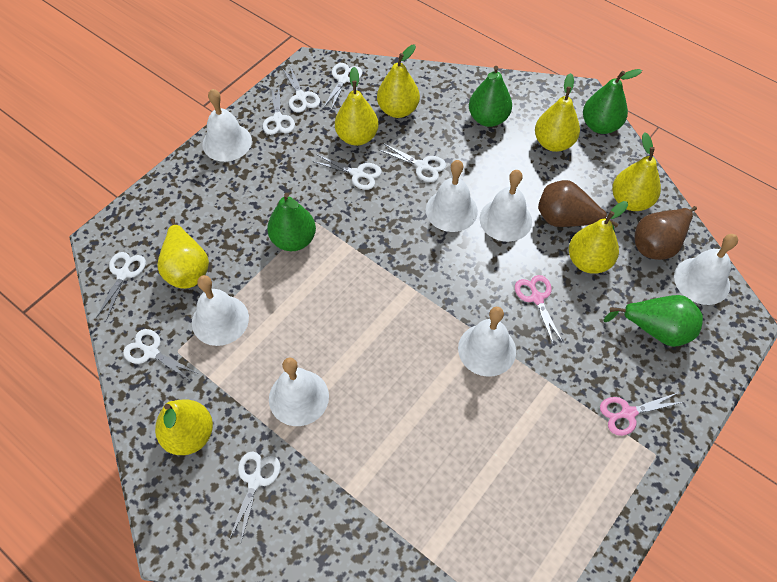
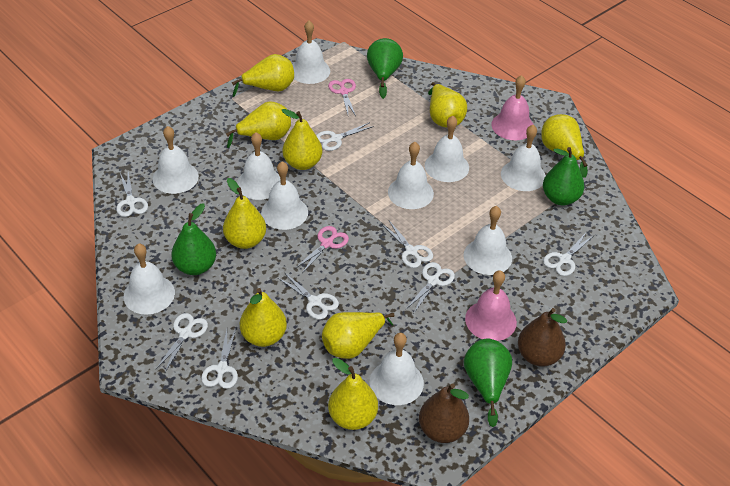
pink bell: none = 0 -> [465,270,517,341] [491,75,534,140] = 2
white bell: [192,275,249,346] [203,89,252,162] [269,358,329,426] [426,160,478,232] [458,307,516,377] [480,170,532,242] [674,234,738,305] = 7 -> [124,244,175,315] [153,126,199,194] [237,132,281,200] [261,161,308,230] [293,21,330,84] [370,333,424,405] [388,142,434,209] [425,116,469,182] [463,206,512,275] [501,125,546,191] = 10
yellow pear: [155,399,213,455] [157,218,209,289] [335,67,379,146] [377,45,420,118] [535,73,580,152] [569,201,628,274] [612,132,661,211] = 7 -> [223,178,266,249] [226,101,291,148] [232,54,294,97] [240,288,287,347] [282,109,322,170] [322,312,395,359] [328,358,378,430] [428,82,467,128] [541,114,588,178] = 9

